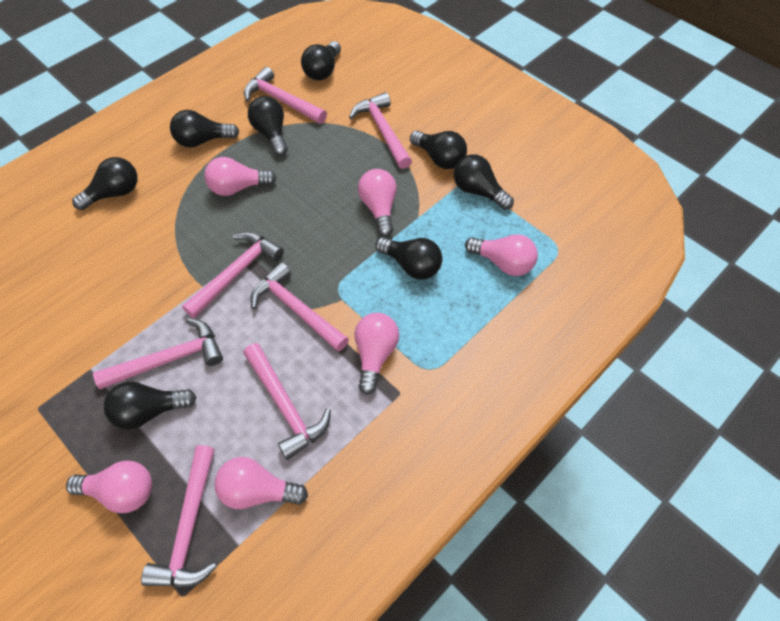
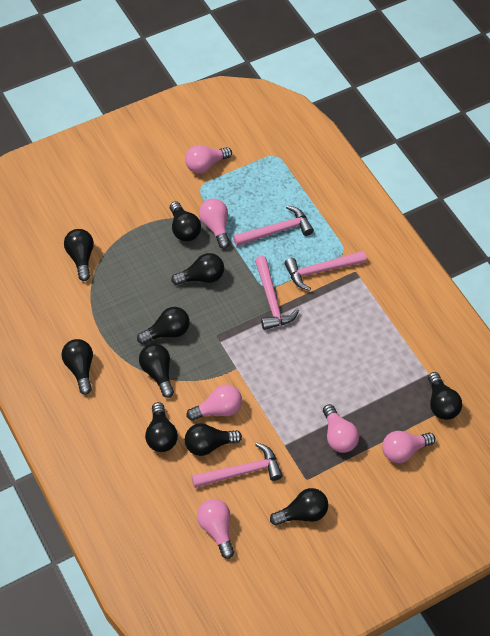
black light bulb: [72,157,138,210] [104,381,197,430] [170,110,239,148] [248,96,288,156] [301,41,341,80] [375,237,442,280] [410,131,467,169] [454,154,514,210] = 8 -> [61,339,93,395] [64,229,94,281] [137,307,190,344] [139,344,174,398] [145,402,178,452] [170,201,201,241] [171,253,224,285] [185,423,242,456] [270,488,328,526] [428,372,462,420] = 10
pink hammer: [93,318,223,389] [141,445,217,588] [182,232,284,319] [243,343,331,460] [244,67,327,124] [250,262,349,352] [349,92,412,169] = 7 -> [191,443,283,488] [233,205,314,246] [255,256,299,330] [284,251,367,291] = 4

